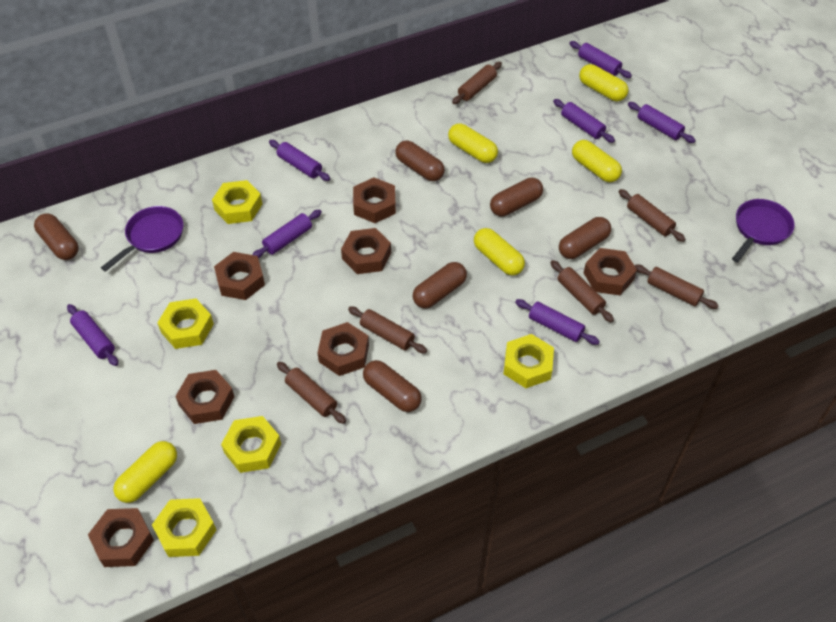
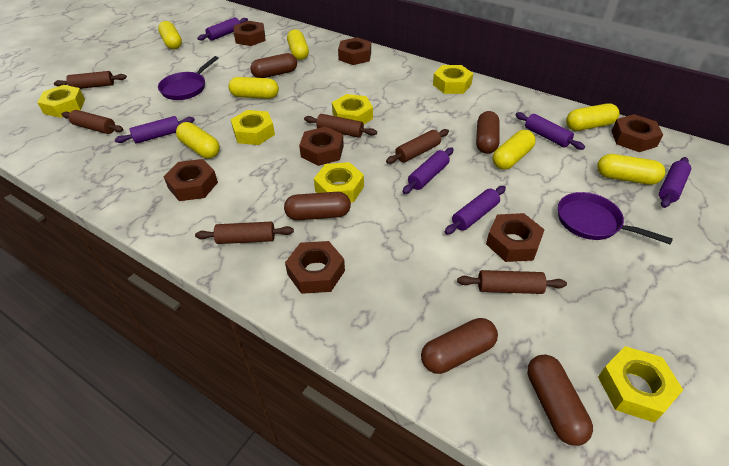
brown capsule: [34,213,79,260] [363,360,422,412] [395,141,445,181] [413,262,467,308] [490,178,543,216] [559,217,611,259] = 6 -> [250,53,297,78] [284,192,351,220] [421,318,498,374] [476,111,500,154] [527,354,593,446] = 5
purple rolling pin: [67,304,118,366] [253,209,322,258] [269,140,330,181] [515,299,600,345] [553,99,615,143] [569,41,632,78] [628,102,696,143] = 7 -> [115,116,195,144] [198,17,248,41] [402,147,453,194] [445,186,506,235] [515,112,585,150] [659,157,691,208] = 6
yellow capsule: [113,441,177,503] [448,123,498,163] [474,228,525,276] [572,140,622,182] [579,64,628,101] = 5 -> [158,21,182,49] [176,122,220,158] [228,77,279,99] [287,29,309,60] [493,130,536,170] [566,103,620,131] [597,154,665,185] = 7
yellow nut: [152,498,216,557] [157,299,214,349] [212,180,262,224] [221,416,281,473] [504,334,554,388] = 5 -> [37,85,85,118] [231,110,275,145] [314,162,364,202] [332,94,373,124] [433,65,473,94] [598,346,683,422] = 6

